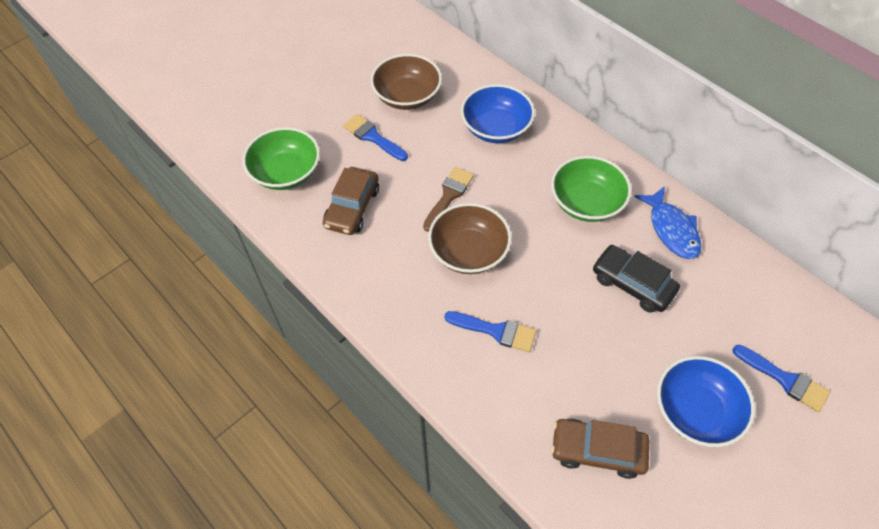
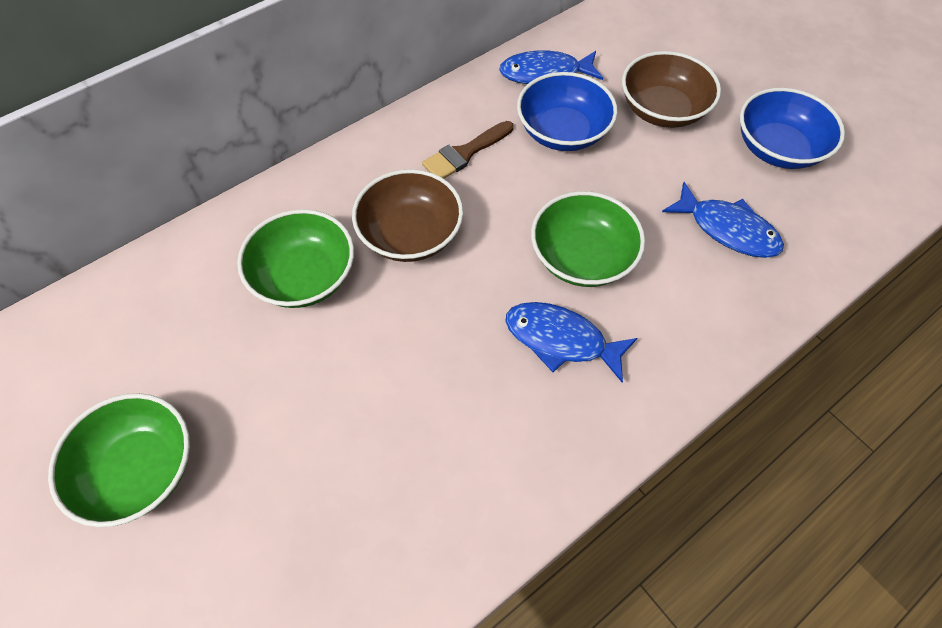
black car: [593,245,680,313] = 1 -> none = 0
blue brush: [343,114,408,161] [444,311,536,352] [733,345,830,412] = 3 -> none = 0
blue fish: [634,186,701,259] = 1 -> [499,51,603,84] [505,302,637,382] [662,182,784,258] = 3
brown car: [323,167,379,235] [551,419,649,479] = 2 -> none = 0
green bowl: [243,127,320,190] [551,156,632,222] = 2 -> [48,393,190,527] [237,209,354,308] [531,191,645,287] = 3

